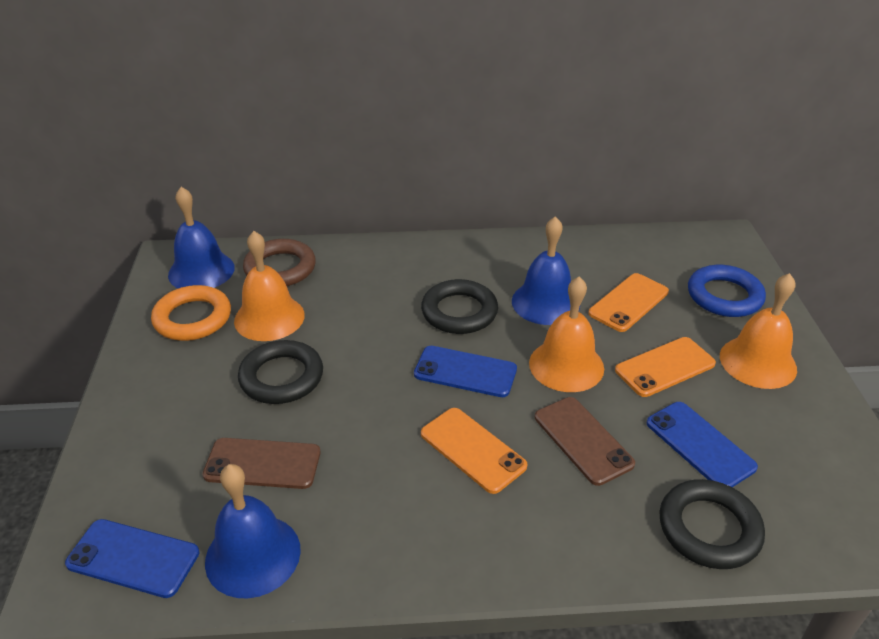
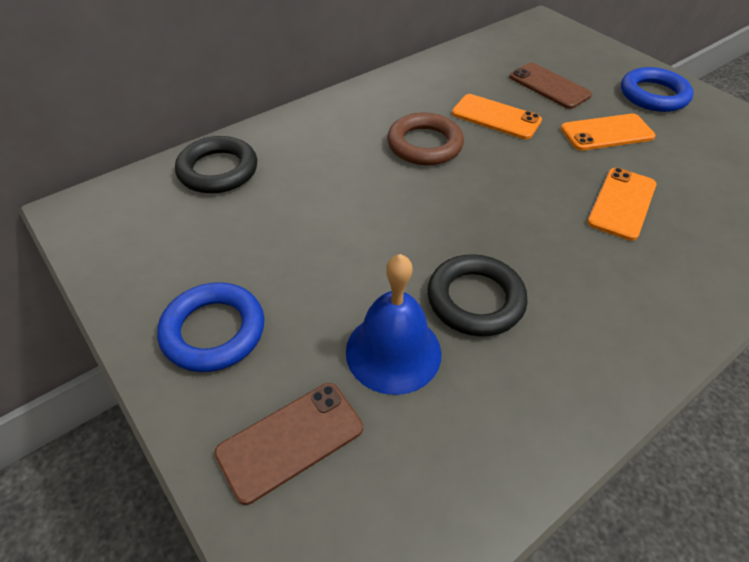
black ring: [238,340,323,404] [421,279,498,334] [659,479,765,569] = 3 -> [175,136,257,194] [427,254,528,337] = 2
blue bell: [168,187,235,288] [205,464,301,598] [512,216,580,325] = 3 -> [346,254,441,395] = 1
blue phone: [65,519,199,598] [414,346,517,397] [647,402,758,487] = 3 -> none = 0
blue ring: [688,265,766,317] = 1 -> [157,282,265,372] [621,67,694,112] = 2
orange bell: [234,231,305,341] [529,276,604,392] [720,273,797,389] = 3 -> none = 0
orange ring: [151,285,231,341] = 1 -> none = 0

